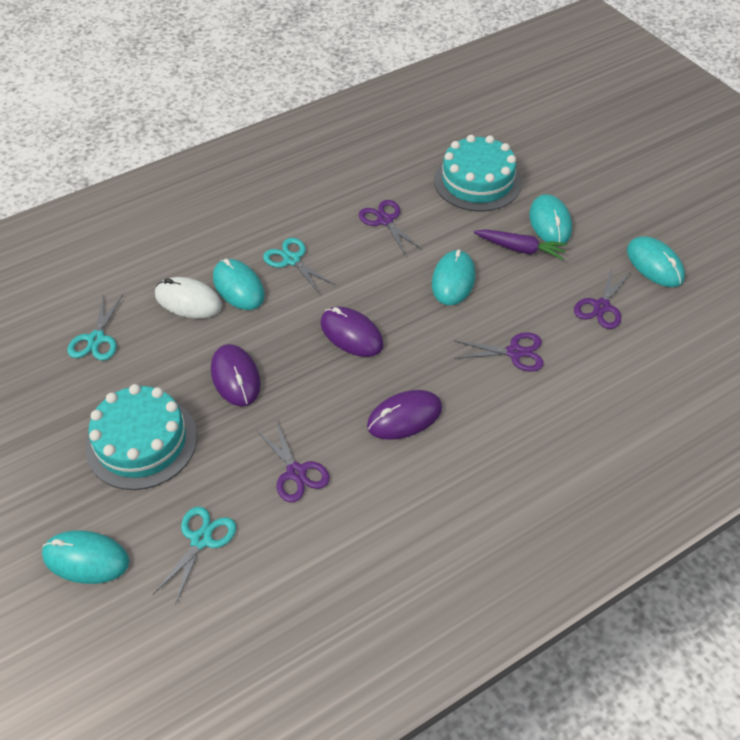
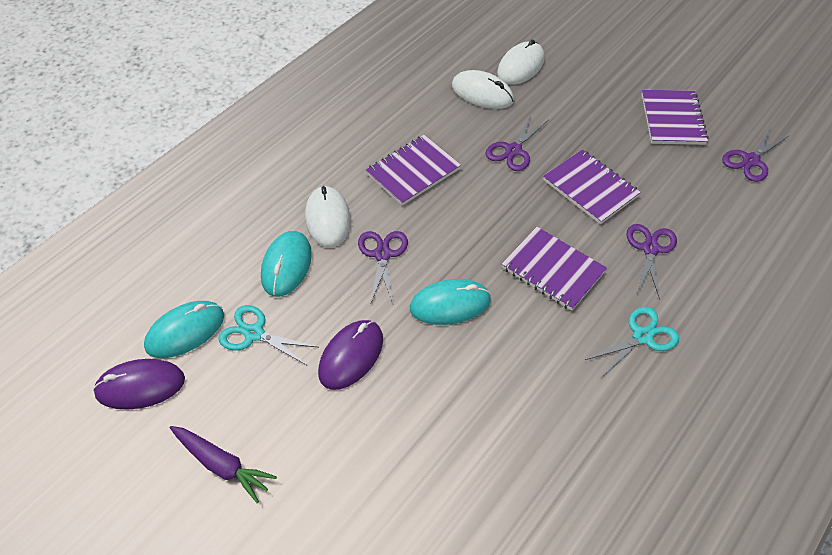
purple mouse: [211,344,261,406] [320,307,384,357] [367,390,442,440] = 3 -> [93,359,185,410] [318,320,383,390] = 2
purple notebook: none = 0 -> [366,135,461,206] [502,227,607,311] [543,149,641,224] [642,90,708,145] = 4
turquoise cake: [85,384,197,490] [434,135,522,211] = 2 -> none = 0
turquoise mouse: [42,530,129,584] [213,258,265,310] [432,250,476,305] [529,194,572,243] [627,236,685,287] = 5 -> [144,301,224,358] [261,231,312,297] [410,279,491,325] = 3
turquoise scissors: [68,294,123,361] [153,507,236,605] [263,238,335,294] = 3 -> [218,305,317,365] [585,307,679,378] = 2
white mouse: [155,277,222,318] = 1 -> [305,186,351,248] [452,70,514,109] [497,40,545,85] = 3

